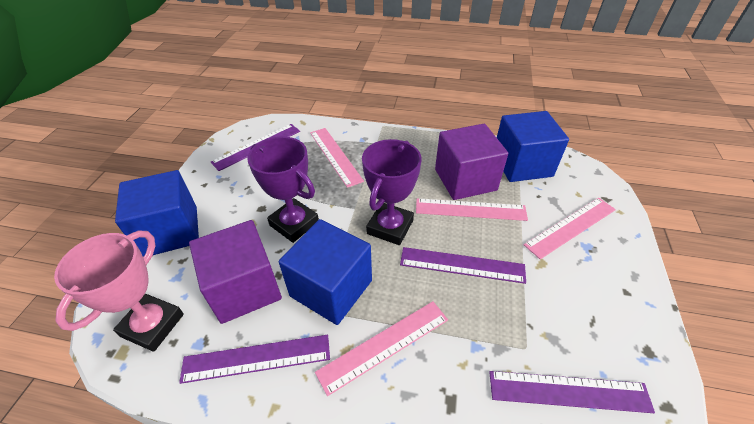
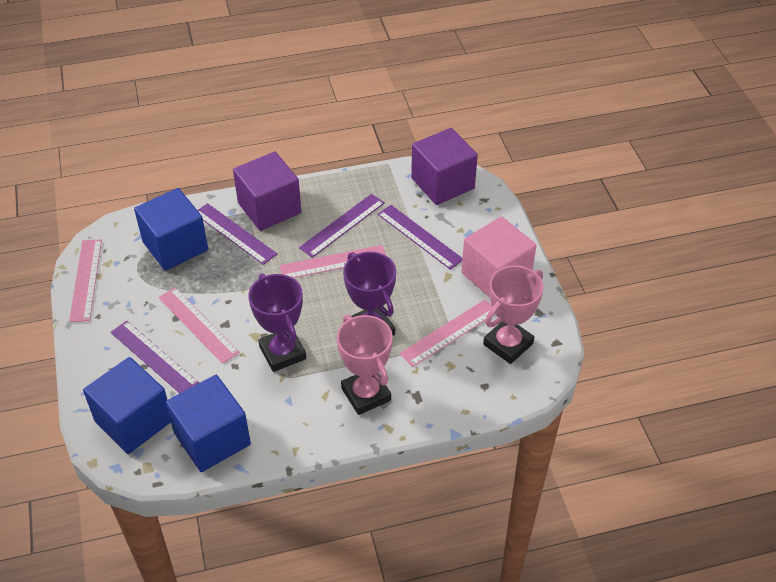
pink cube: none = 0 -> [461,216,536,298] = 1
pink trophy: [54,230,184,352] = 1 -> [337,315,393,415] [483,265,544,364] = 2

